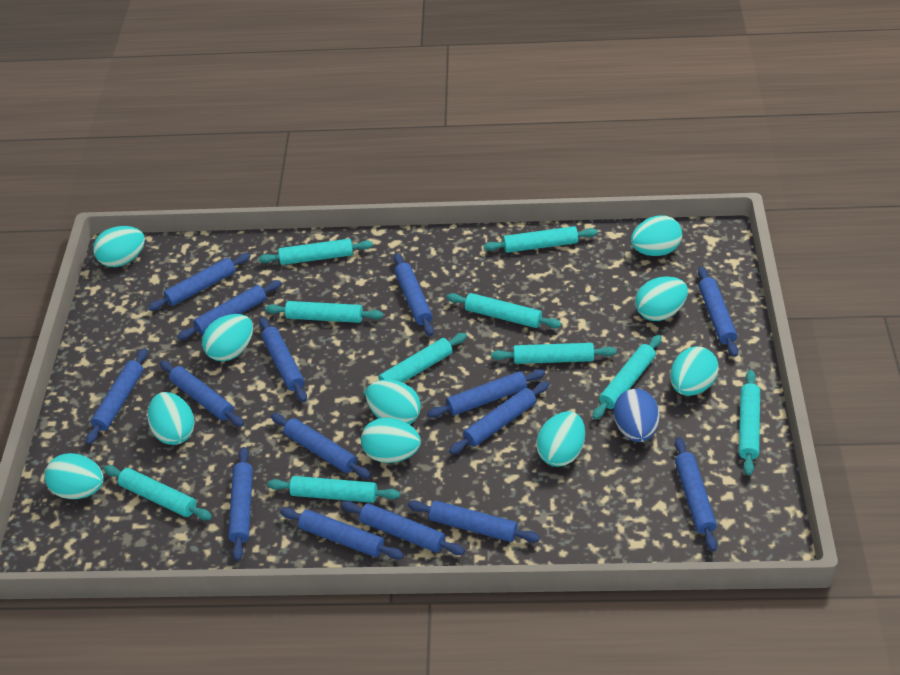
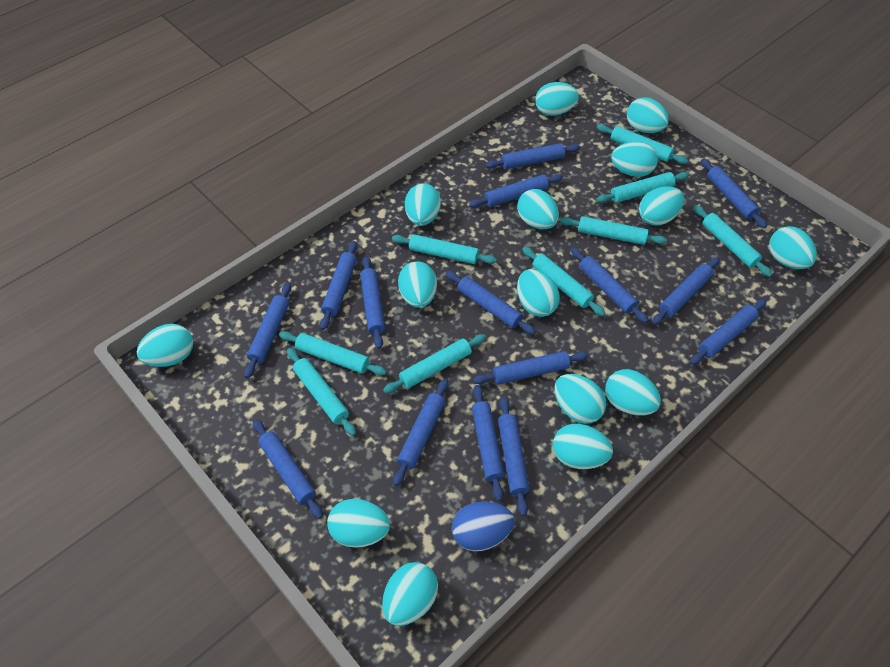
turquoise egg: [45,453,104,499] [93,226,145,267] [148,392,195,445] [202,314,253,361] [361,417,421,463] [366,379,421,425] [536,411,585,467] [631,215,682,256] [635,276,688,321] [670,346,719,396] = 10 -> [137,324,193,367] [327,499,390,548] [382,562,438,626] [398,262,437,308] [405,183,441,226] [517,189,559,229] [517,269,560,317] [535,82,579,116] [553,424,613,469] [554,374,606,424] [605,369,661,416] [611,141,658,177] [627,97,669,133] [639,186,684,226] [769,226,817,269] = 15
turquoise rolling pin: [103,465,212,520] [258,239,373,265] [265,301,383,323] [267,476,400,503] [363,333,467,397] [447,293,561,328] [483,226,598,253] [491,343,617,364] [592,335,662,420] [739,370,760,476] = 10 -> [279,331,387,376] [287,348,356,436] [383,334,486,393] [392,234,497,264] [522,247,605,316] [560,216,667,245] [596,172,689,203] [597,124,688,164] [693,205,772,277] = 9

